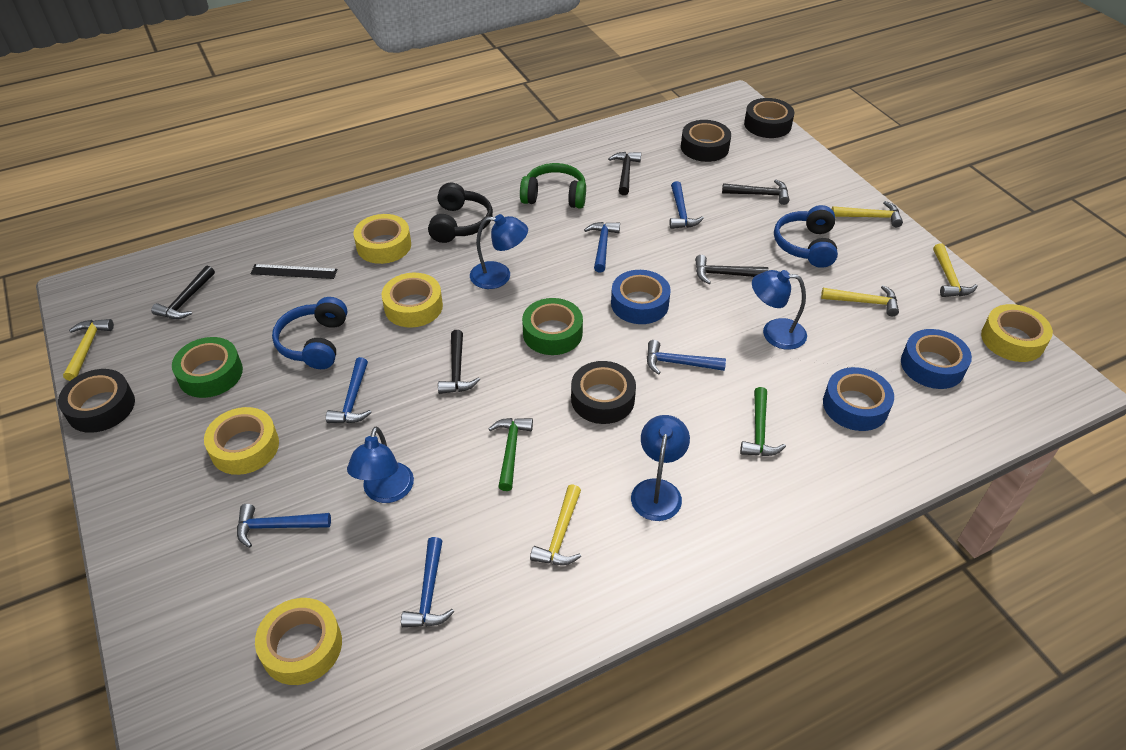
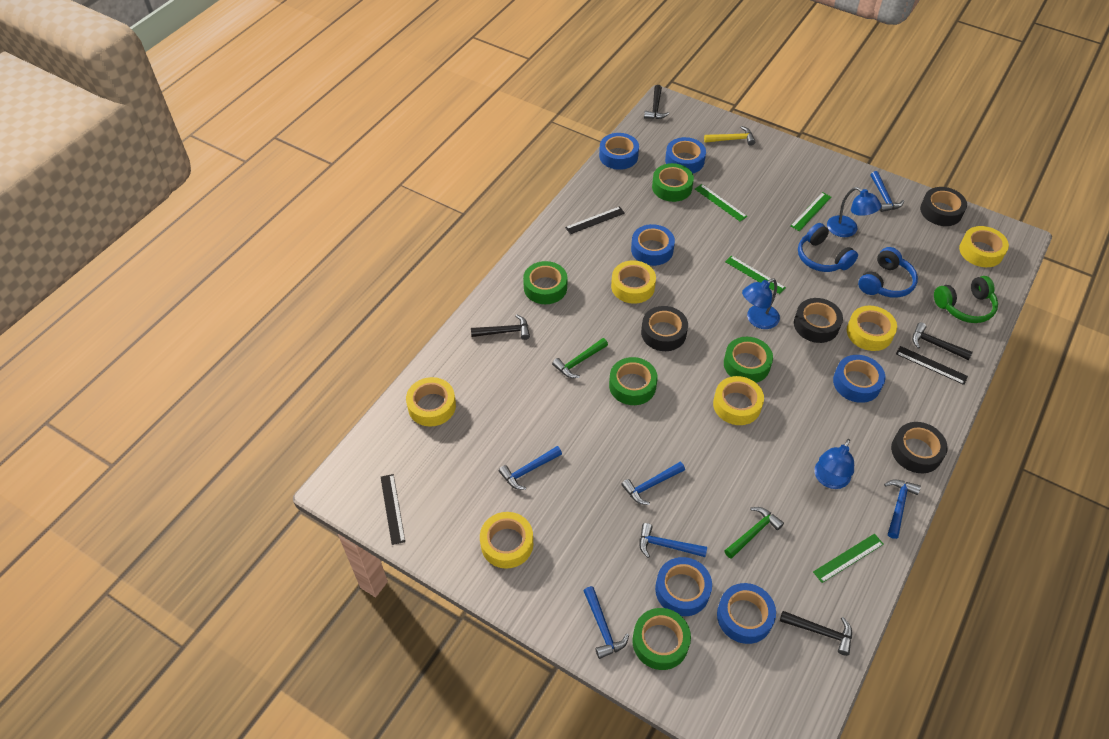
black hammer: [151,266,215,319] [438,330,480,394] [608,152,641,195] [695,255,769,284] [722,179,789,205] = 5 -> [471,314,530,340] [644,85,669,119] [780,611,852,656] [912,322,973,360] = 4
black headphones: [428,182,493,243] = 1 -> none = 0
black ruler: [250,264,337,279] = 1 -> [381,474,405,545] [565,206,625,234] [896,346,968,385] = 3
blue lamp: [347,427,414,503] [470,214,528,289] [631,415,690,521] [752,270,807,350] = 4 -> [742,278,780,329] [814,439,854,489] [827,187,881,237] = 3
blue tape: [611,270,671,324] [823,367,894,431] [901,329,972,389] = 3 -> [599,133,639,170] [631,224,675,266] [655,557,712,616] [665,137,706,173] [717,583,776,644] [833,355,885,403] = 6
green ruler: none = 0 -> [695,184,747,222] [725,255,786,294] [790,192,831,231] [813,534,884,583] = 4
green tape: [172,337,243,398] [522,298,583,355] = 2 -> [523,261,567,304] [609,357,658,405] [632,608,691,670] [652,163,694,202] [724,337,773,383] = 5
yellow hammer: [63,319,114,381] [530,484,581,565] [821,285,899,316] [832,201,903,227] [933,243,978,297] = 5 -> [704,126,755,146] = 1
yellow tape: [204,407,279,475] [255,598,342,685] [354,214,411,264] [382,273,443,327] [981,304,1053,362] = 5 -> [406,377,456,427] [480,512,533,568] [611,260,656,304] [713,376,764,425] [847,306,897,351] [959,226,1009,267] = 6

